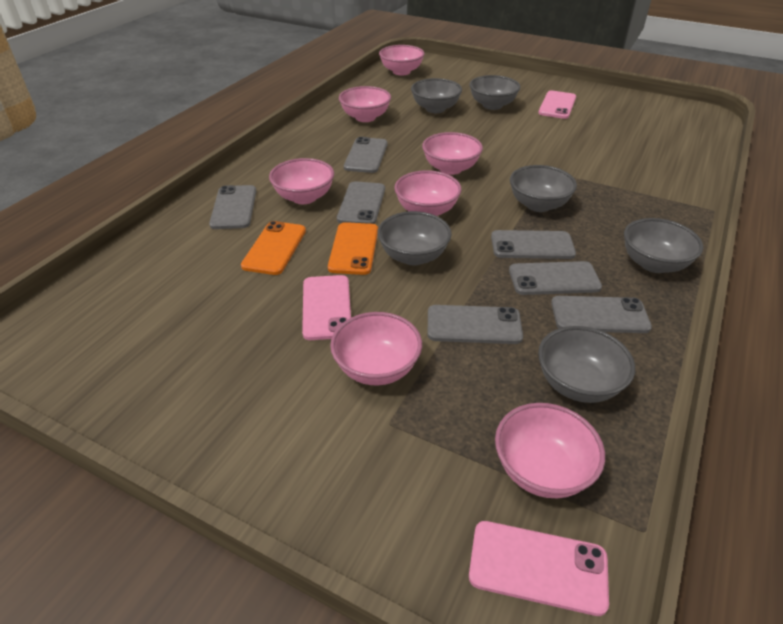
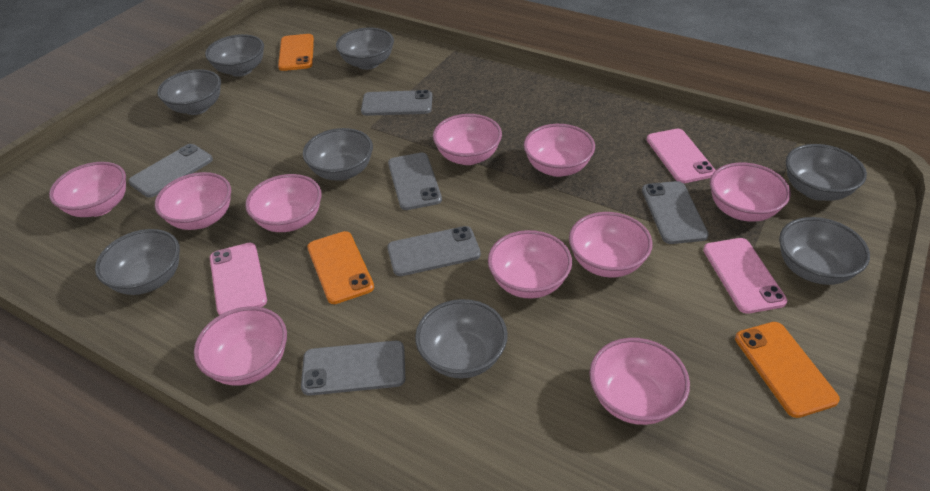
grey bowl: [377,211,452,265] [411,78,462,113] [469,75,521,110] [510,165,577,212] [538,326,635,403] [624,218,703,273] = 6 -> [95,229,180,295] [157,69,221,115] [205,34,264,77] [303,128,373,181] [336,28,394,70] [415,299,508,379] [779,217,870,285] [786,144,867,201] = 8
grey phone: [209,185,256,229] [337,181,385,224] [344,137,387,173] [428,305,523,344] [491,230,576,259] [509,261,602,295] [551,296,652,333] = 7 -> [128,144,213,198] [301,341,405,396] [361,90,432,116] [387,226,481,276] [388,153,442,210] [642,181,709,244] = 6
orange phone: [241,221,306,275] [328,222,378,275] = 2 -> [278,34,314,71] [307,231,374,304] [735,322,840,418] = 3
pink bowl: [269,158,334,204] [330,312,422,385] [339,86,391,122] [379,45,425,75] [394,170,461,216] [422,132,483,175] [495,403,605,498] = 7 -> [49,162,126,217] [155,172,231,230] [194,306,287,386] [245,174,322,232] [433,114,502,165] [488,230,572,299] [524,124,595,177] [569,212,653,278] [589,338,690,425] [710,163,791,222] = 10

